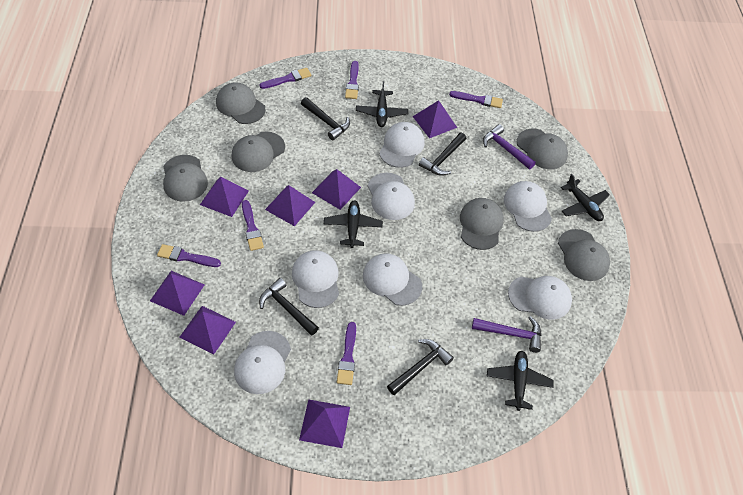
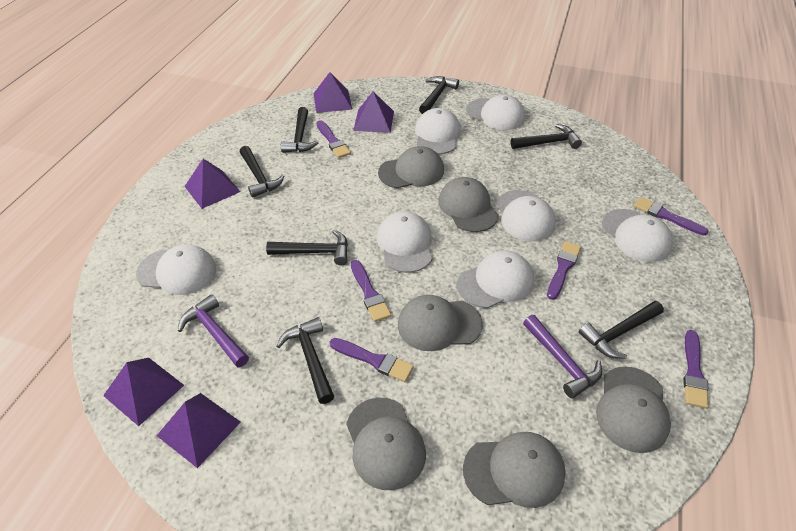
black hammer: [259,278,319,336] [301,97,350,140] [387,339,454,395] [419,133,466,176] = 4 -> [240,146,285,198] [266,230,348,265] [277,317,334,404] [281,107,319,153] [419,76,459,114] [511,124,582,149] [579,301,664,359] = 7
black plane: [324,200,383,248] [356,81,408,127] [487,351,554,411] [561,174,610,221] = 4 -> none = 0
purple pyramid: [150,271,205,316] [179,306,236,354] [200,177,249,217] [265,185,315,226] [299,399,350,448] [312,169,361,210] [413,100,457,138] = 7 -> [103,358,184,426] [157,393,241,468] [184,159,240,209] [314,72,352,113] [353,91,394,133] = 5

